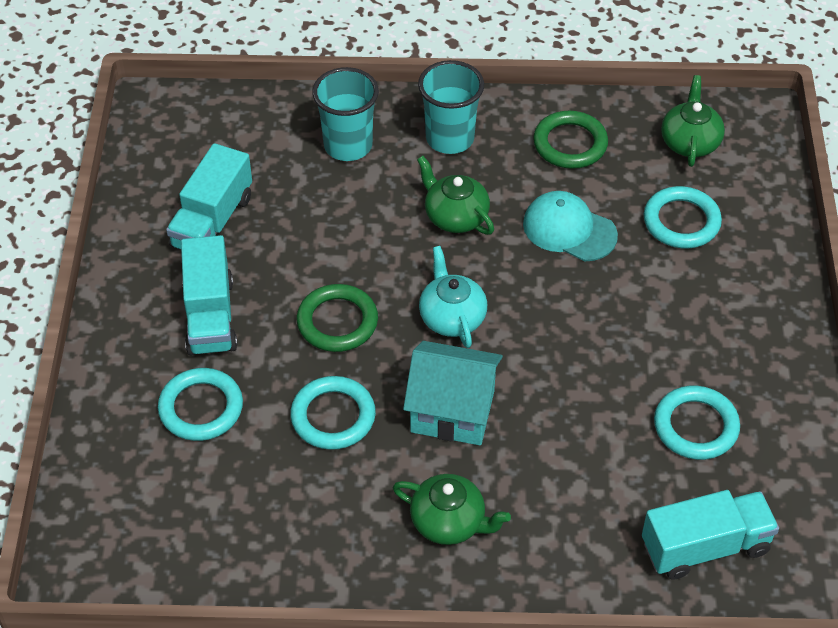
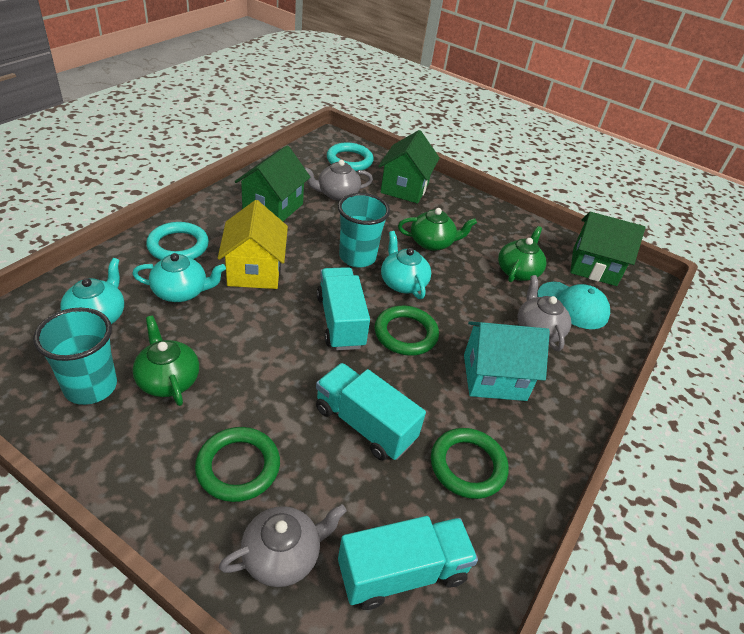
green house: none = 0 -> [235,145,311,221] [378,130,440,204] [570,212,645,286] = 3
green ring: [297,284,378,352] [533,111,608,169] = 2 -> [195,427,280,502] [375,306,439,356] [431,428,509,499] = 3
grey teapot: none = 0 -> [219,504,347,587] [304,160,373,201] [518,275,571,351] = 3
turquoise ring: [158,368,243,441] [290,376,376,450] [644,186,722,248] [654,386,740,460] = 4 -> [146,222,209,260] [327,143,374,171] = 2
turquoise teapot: [419,246,487,348] = 1 -> [60,258,124,324] [132,253,226,302] [381,231,431,299] = 3
yellow house: none = 0 -> [218,200,288,289] = 1

